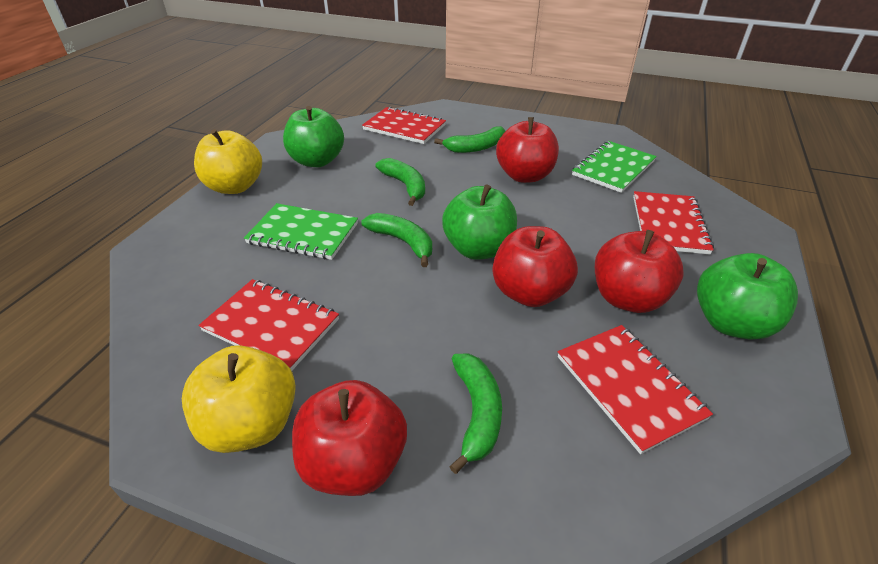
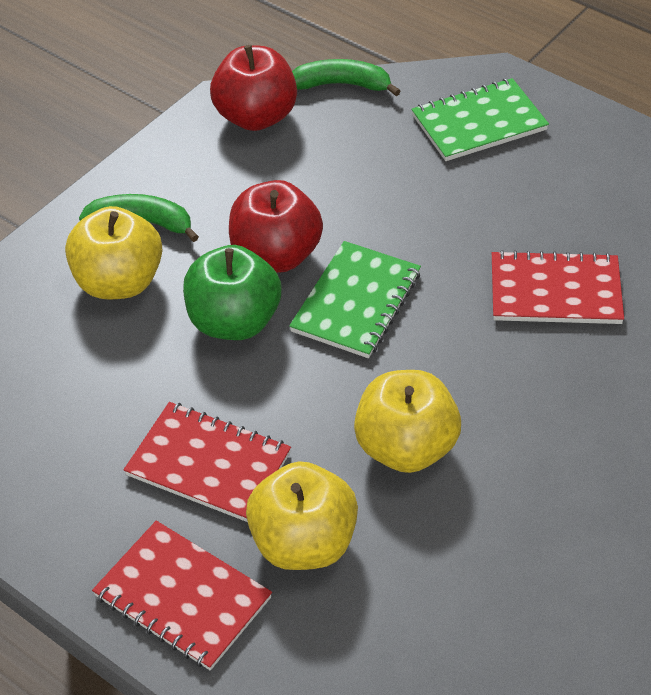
green apple: [283,106,344,167] [442,184,517,260] [697,253,798,340] = 3 -> [183,245,281,340] = 1
green banana: [361,213,432,267] [375,158,425,206] [434,126,505,153] [449,353,502,474] = 4 -> [79,194,199,242] [292,59,401,96] = 2
red apple: [292,380,407,496] [493,226,578,307] [496,117,559,183] [595,230,684,313] = 4 -> [210,45,297,131] [229,180,323,273] = 2
red notebook: [198,279,339,371] [362,107,446,144] [558,325,713,454] [633,191,714,254] = 4 -> [92,521,272,671] [124,402,291,522] [492,250,624,324] = 3
yellow apple: [182,345,296,453] [194,129,262,194] = 2 -> [65,206,162,300] [246,461,358,570] [354,370,461,473] = 3

